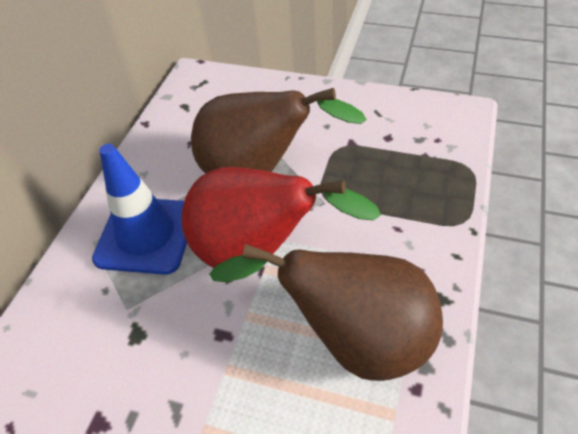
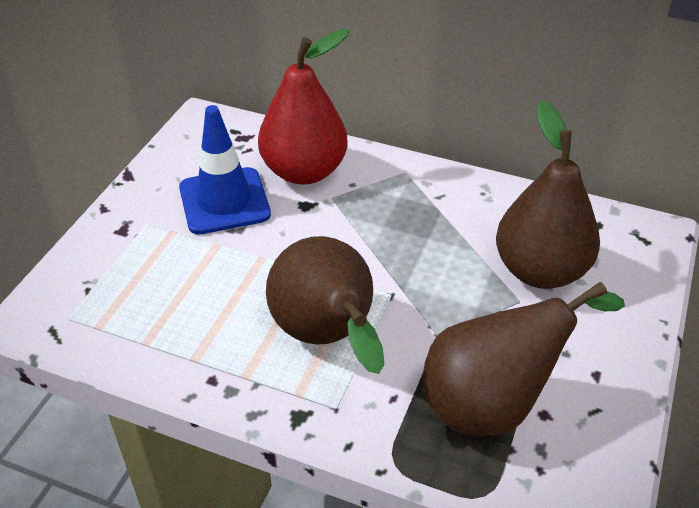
brown pear: [191,88,367,173] [209,244,443,381] = 2 -> [266,236,385,374] [422,282,625,436] [496,101,600,289] = 3

